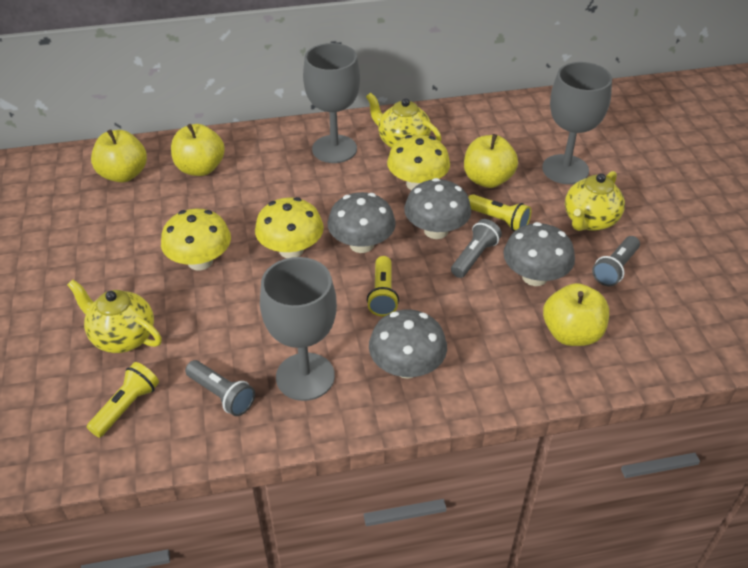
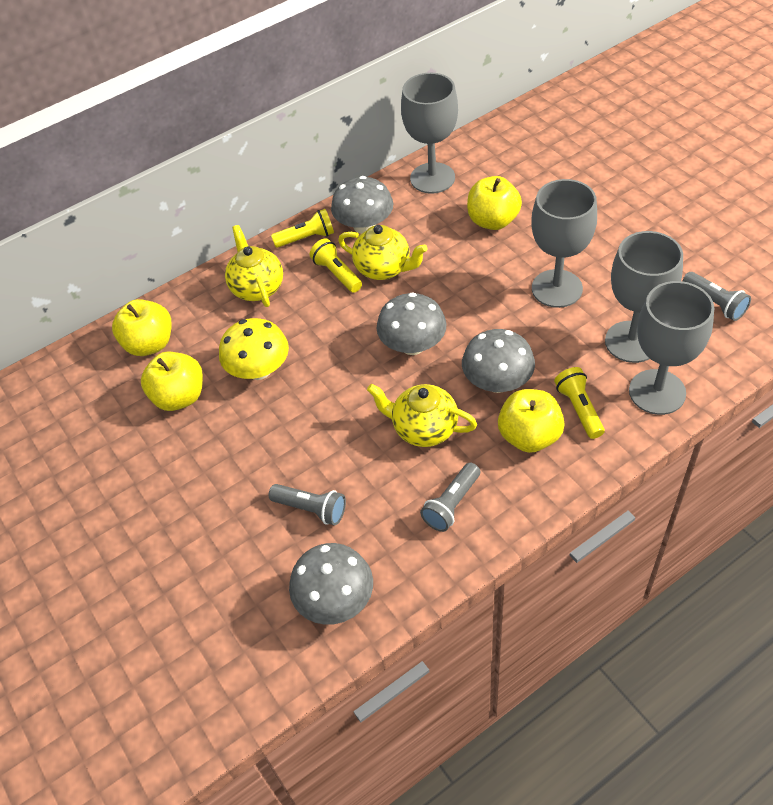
grey goblet: [260,257,337,401] [303,43,360,163] [542,62,612,184] = 3 -> [401,73,458,194] [531,179,597,308] [605,231,683,363] [629,281,714,415] = 4
yellow mushroom: [161,209,231,270] [255,197,324,258] [387,135,450,190] = 3 -> [219,318,289,380] = 1

